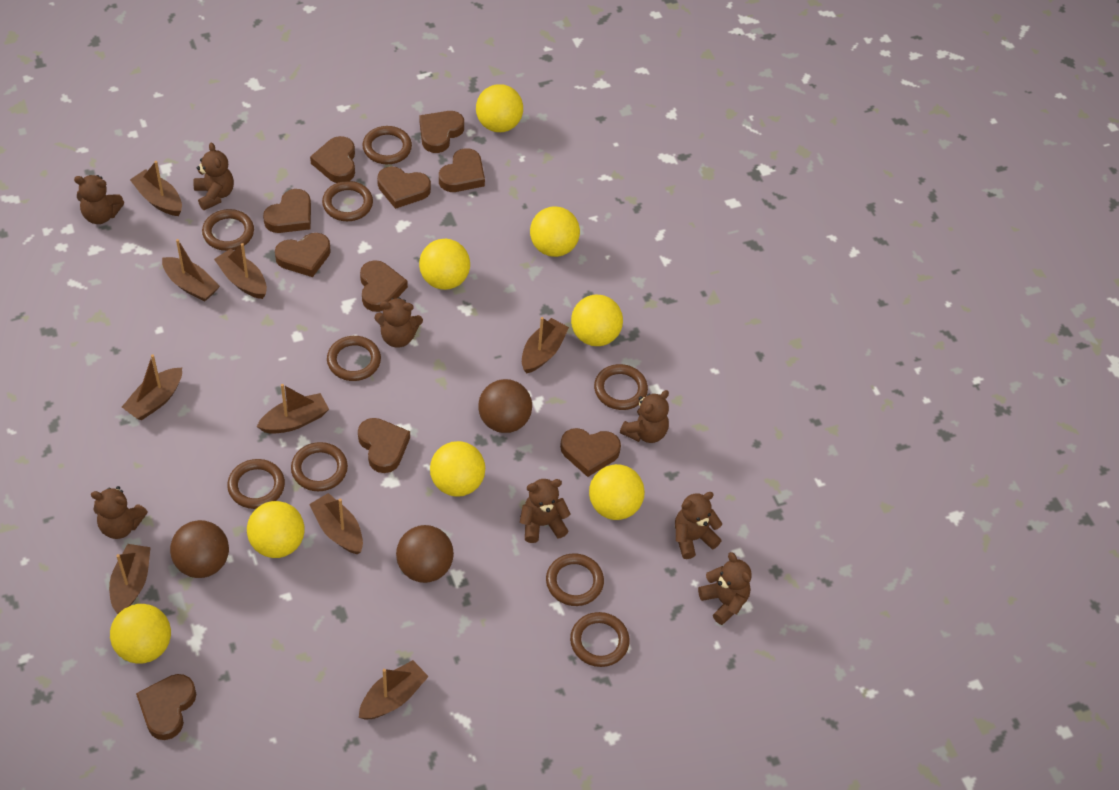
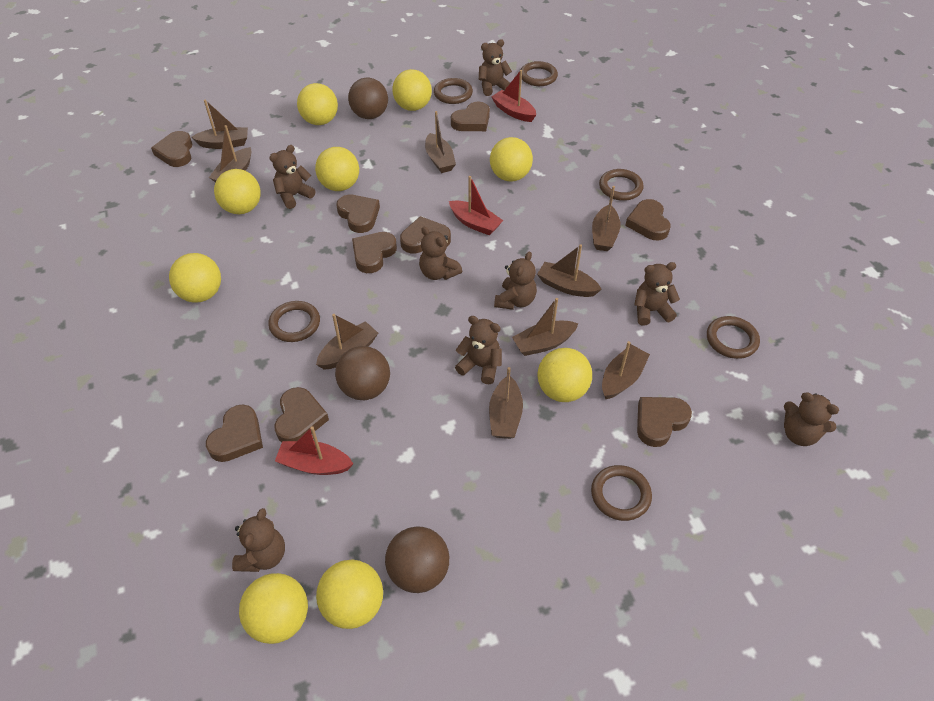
brown heart: [136,674,196,740] [263,189,311,233] [275,233,331,277] [310,136,355,183] [358,418,410,473] [360,260,408,312] [377,167,431,209] [419,111,464,153] [439,148,485,192] [560,428,621,477] = 10 -> [151,131,193,167] [206,404,263,462] [274,387,329,442] [336,195,380,233] [352,232,397,273] [400,216,451,253] [451,102,490,131] [625,199,671,240] [637,397,692,447] = 9
brown ring: [202,209,254,251] [227,459,285,509] [291,442,348,491] [322,181,373,221] [327,336,381,381] [363,126,412,164] [546,553,604,606] [570,612,630,667] [594,364,648,410] = 9 -> [268,301,320,342] [434,78,473,104] [521,61,558,86] [591,465,652,521] [599,169,644,201] [707,316,760,359] = 6
red boat: none = 0 -> [275,426,353,475] [449,176,503,236] [491,70,536,122] = 3
yellow ball: [110,604,171,664] [247,501,304,558] [419,239,470,290] [430,441,485,496] [476,84,523,132] [530,206,580,257] [571,294,623,346] [589,464,645,520] = 8 -> [169,253,221,303] [214,169,260,214] [239,573,308,644] [297,83,338,125] [315,147,359,191] [316,560,383,629] [392,69,432,111] [490,137,533,181] [538,348,592,402] = 9

